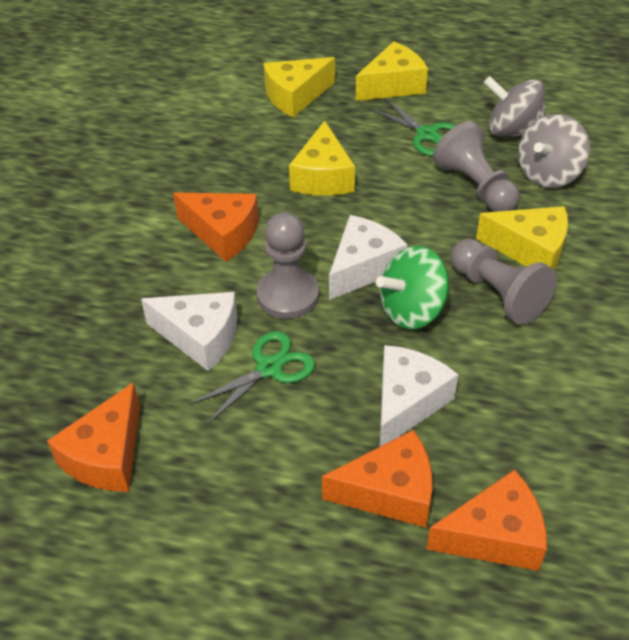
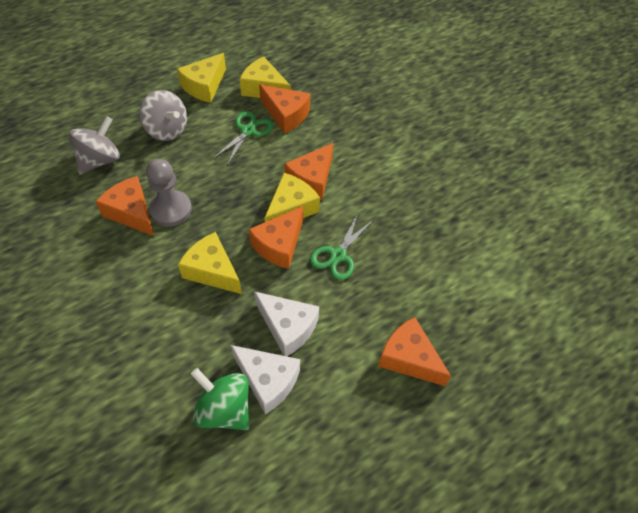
grey pawn: [257,212,319,319] [433,121,520,212] [451,239,557,325] = 3 -> [146,159,192,227] = 1
orange cheese: [47,382,140,492] [173,192,259,262] [322,430,432,528] [426,469,547,571] = 4 -> [95,176,154,236] [248,206,303,269] [259,84,310,133] [284,143,333,200] [378,317,451,386] = 5
white cheese: [141,292,237,372] [329,215,408,300] [380,345,458,446] = 3 -> [231,345,300,415] [254,291,319,356] = 2

